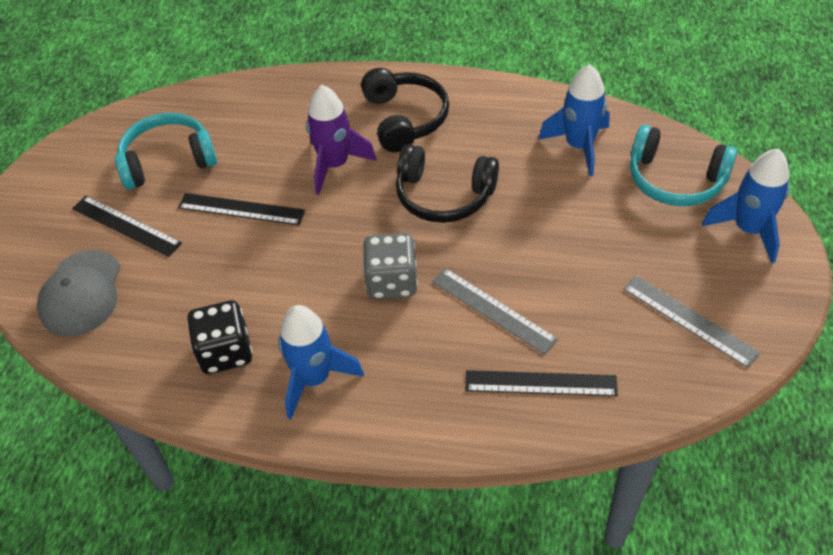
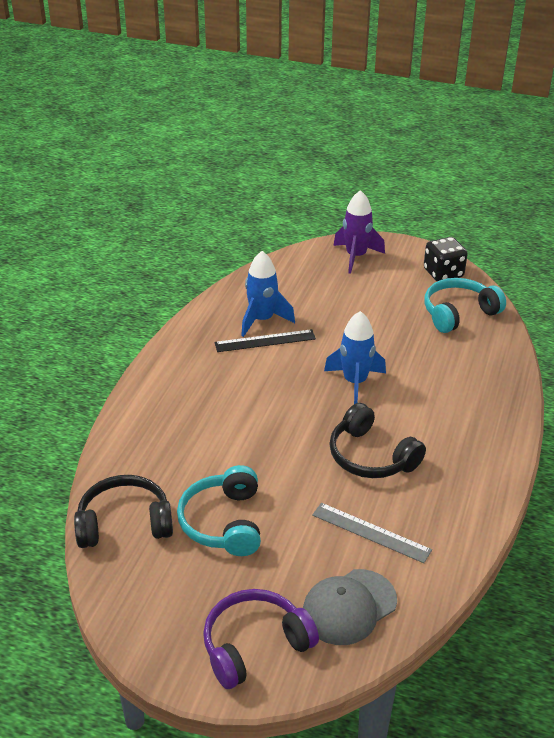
black ruler: [72,196,182,257] [178,193,305,225] [465,370,618,396] = 3 -> [215,329,316,352] = 1
blue rocket: [278,305,364,419] [538,64,610,177] [702,149,789,264] = 3 -> [241,251,295,337] [324,311,386,404] = 2
grey dice: [363,233,418,299] = 1 -> none = 0
grey ruler: [432,268,558,354] [623,275,760,368] = 2 -> [312,503,432,563] = 1
purple headphones: none = 0 -> [203,589,319,689] = 1

